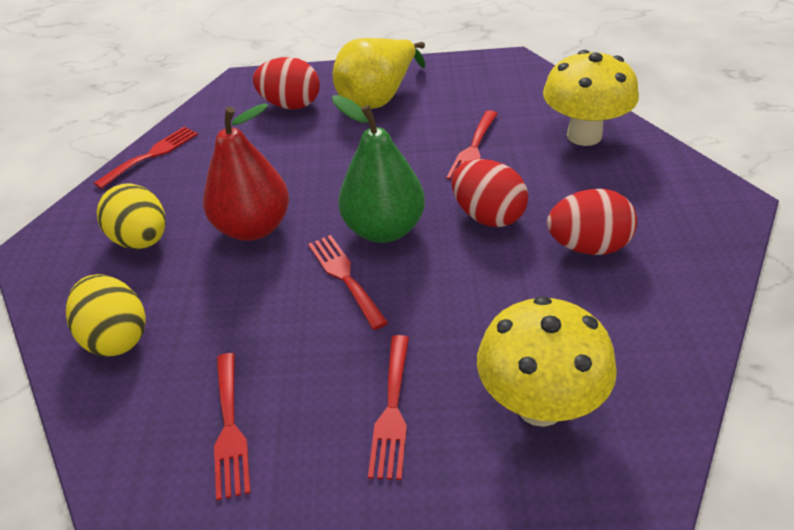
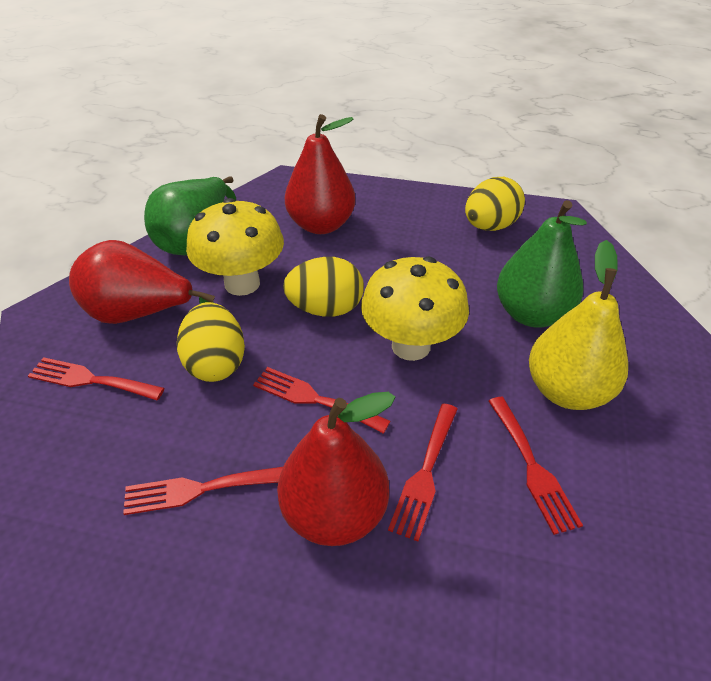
green pear: [332,95,425,243] = 1 -> [144,176,236,255] [497,200,587,328] = 2
red egg: [253,57,320,109] [451,159,528,227] [547,189,637,255] = 3 -> none = 0
red pear: [203,103,289,241] = 1 -> [69,240,215,324] [277,392,396,546] [285,114,355,234] = 3
yellow egg: [66,274,146,356] [96,183,166,249] = 2 -> [177,302,245,382] [283,257,364,317] [465,177,525,231] = 3

